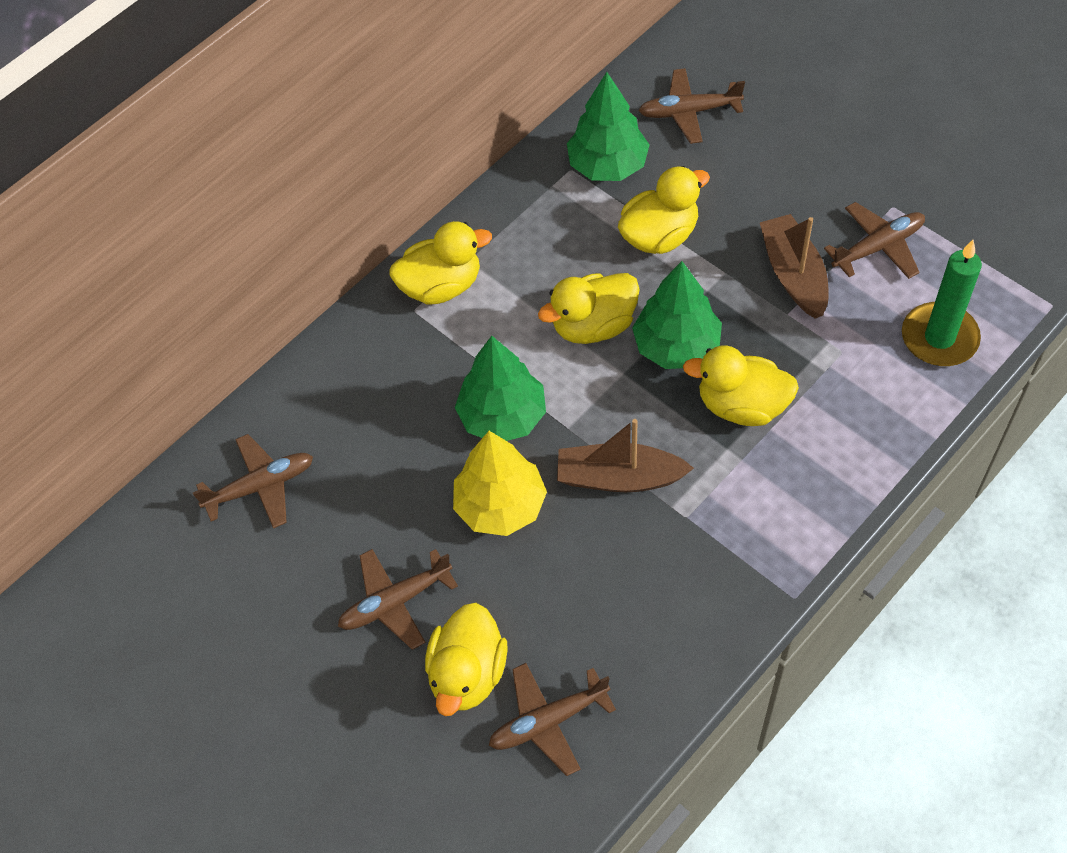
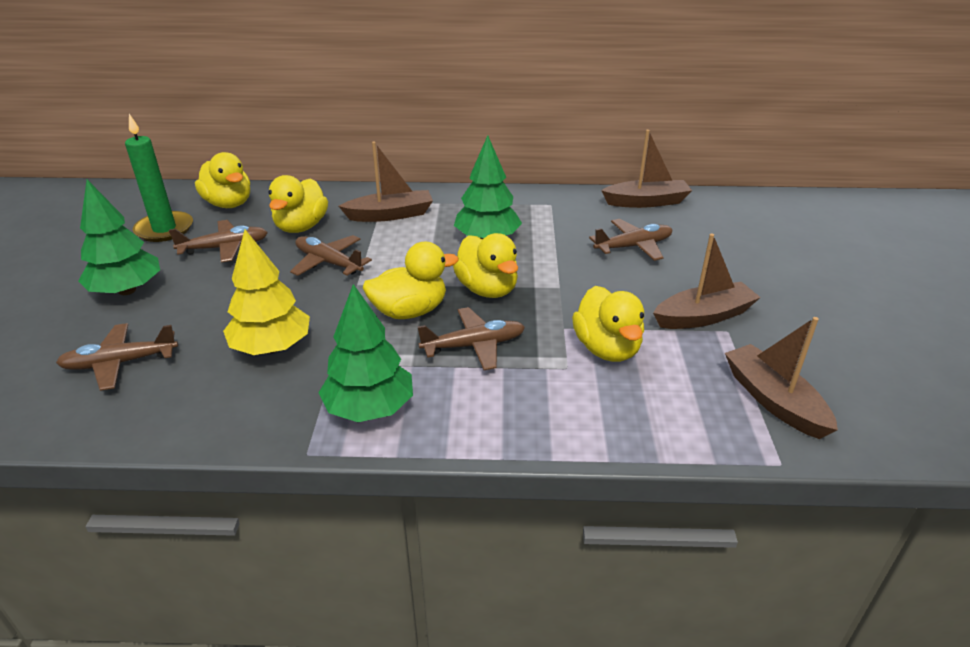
brown boat: [557,419,694,492] [760,214,829,319] = 2 -> [339,141,433,222] [601,130,692,208] [653,234,761,329] [725,317,838,439] = 4

